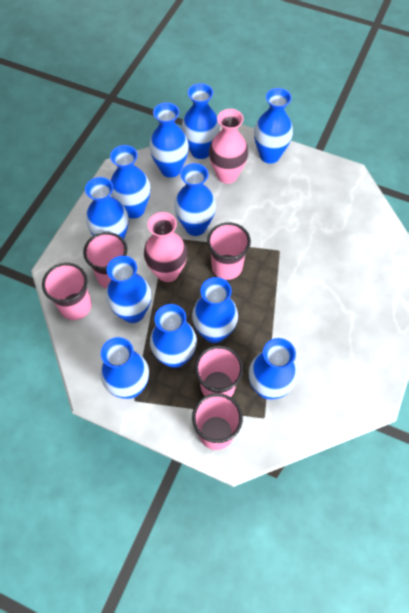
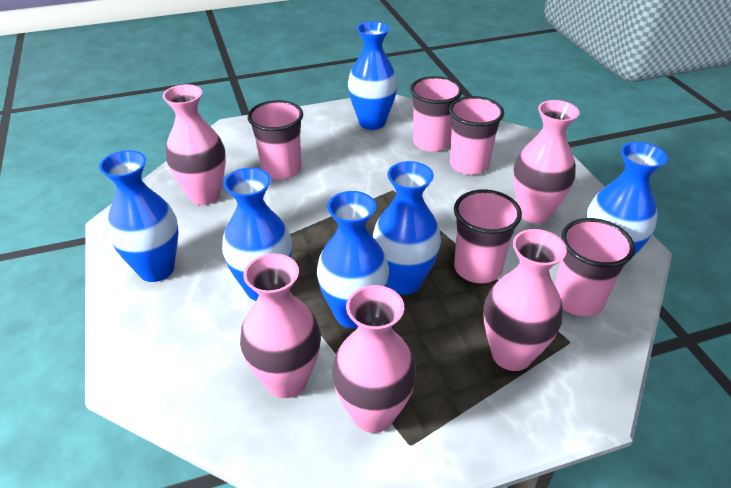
blue vase: [85,177,128,239] [100,337,149,399] [106,256,151,323] [110,145,150,219] [149,102,189,178] [150,304,197,368] [174,163,216,236] [182,83,220,159] [192,277,238,343] [249,338,297,399] [254,88,293,164] = 11 -> [99,150,179,282] [222,168,292,301] [317,191,389,328] [348,21,398,130] [373,161,441,295] [586,142,668,266] = 6
pink vase: [144,212,187,282] [209,109,248,184] = 2 -> [163,84,226,205] [240,253,321,398] [332,285,417,433] [483,229,567,371] [513,100,580,224] = 5

